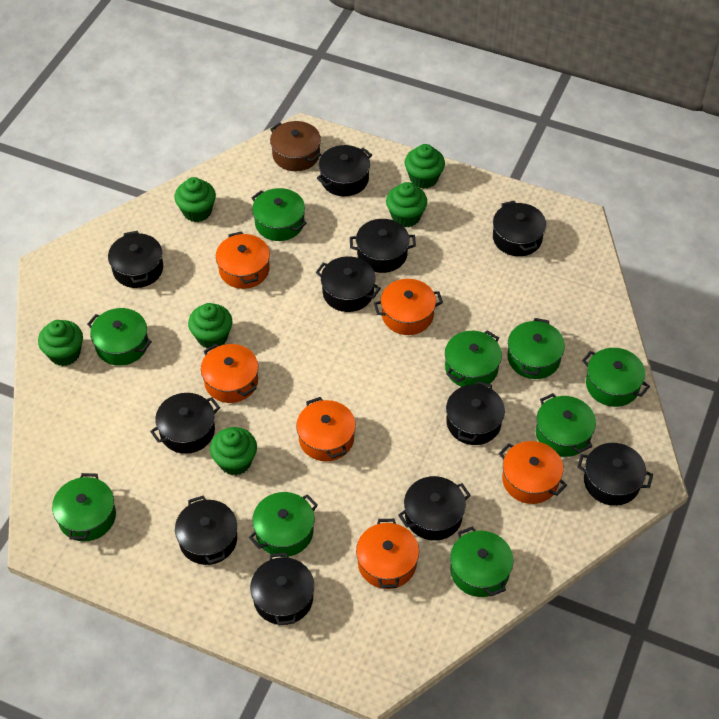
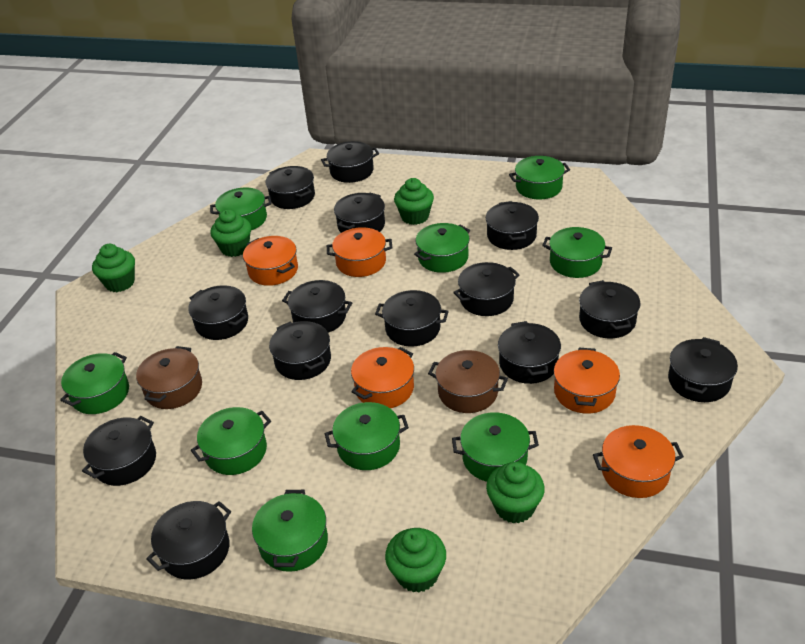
black pot: [108,231,163,288] [150,393,220,454] [175,495,237,565] [250,552,314,625] [316,256,381,312] [317,145,372,196] [350,219,416,273] [398,476,471,541] [446,381,505,445] [493,201,546,256] [577,443,653,506] = 11 -> [82,416,156,486] [146,501,231,580] [188,285,248,340] [266,166,315,209] [269,321,331,380] [282,280,352,333] [321,141,379,183] [334,192,385,233] [375,290,449,347] [453,262,520,316] [486,201,539,250] [498,321,561,384] [579,280,641,338] [668,337,738,402] = 14
brown pot: [270,121,321,171] = 1 -> [136,346,202,409] [428,350,508,413] = 2
green cupcake: [38,320,83,366] [174,177,216,222] [188,303,232,349] [210,427,257,475] [386,182,427,227] [405,144,445,189] = 6 -> [92,244,135,292] [210,209,251,257] [385,528,446,593] [394,178,434,225] [486,462,545,524] = 5
orange pot: [201,344,258,403] [216,231,270,289] [296,397,356,461] [356,519,419,589] [374,279,443,335] [499,441,567,504] = 6 -> [243,236,298,286] [327,227,392,277] [351,347,414,408] [554,348,620,414] [593,425,684,498] = 5

